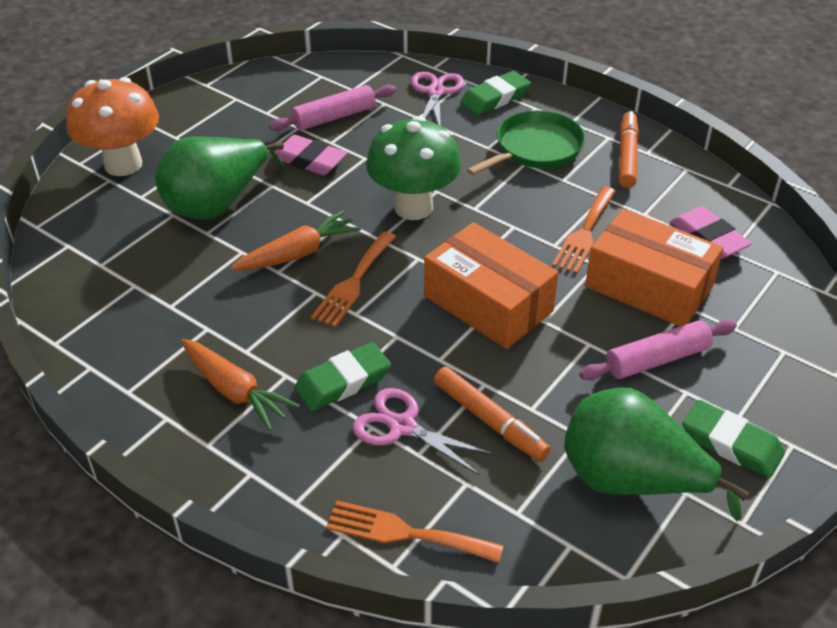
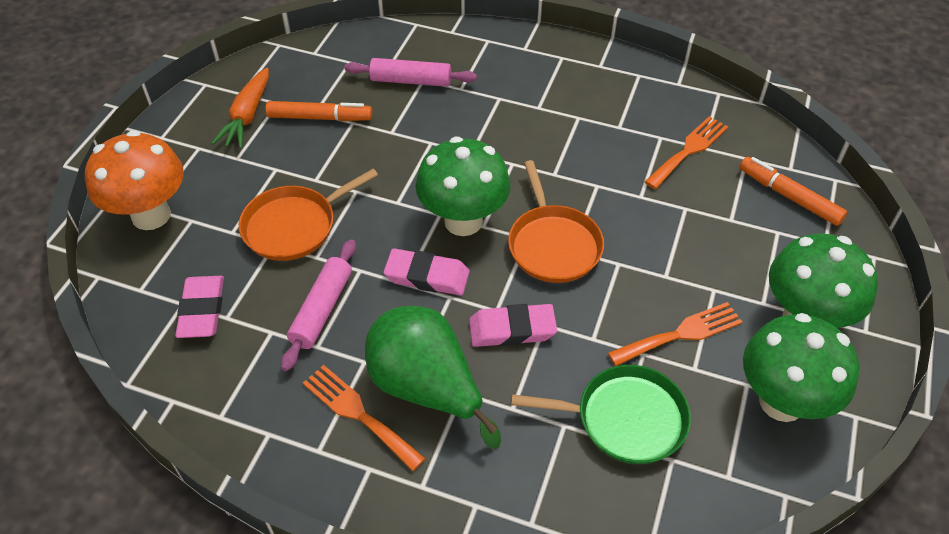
green eraser: [294,342,391,411] [460,71,531,115] [682,400,785,478] = 3 -> none = 0
green mushroom: [366,116,461,220] = 1 -> [416,137,511,236] [743,313,859,422] [769,234,878,328] = 3
green pear: [155,136,285,220] [564,388,749,521] = 2 -> [365,306,501,449] = 1
orange box: [424,222,558,349] [585,209,723,326] = 2 -> none = 0
orange carrot: [181,339,300,431] [230,210,361,270] = 2 -> [211,68,269,149] = 1
orange pan: none = 0 -> [239,169,378,261] [508,160,604,283] = 2
pink eraser: [271,135,347,175] [670,206,751,259] = 2 -> [175,276,224,338] [383,248,470,296] [469,304,557,347] = 3
pink scissors: [352,388,495,475] [411,72,464,126] = 2 -> none = 0

